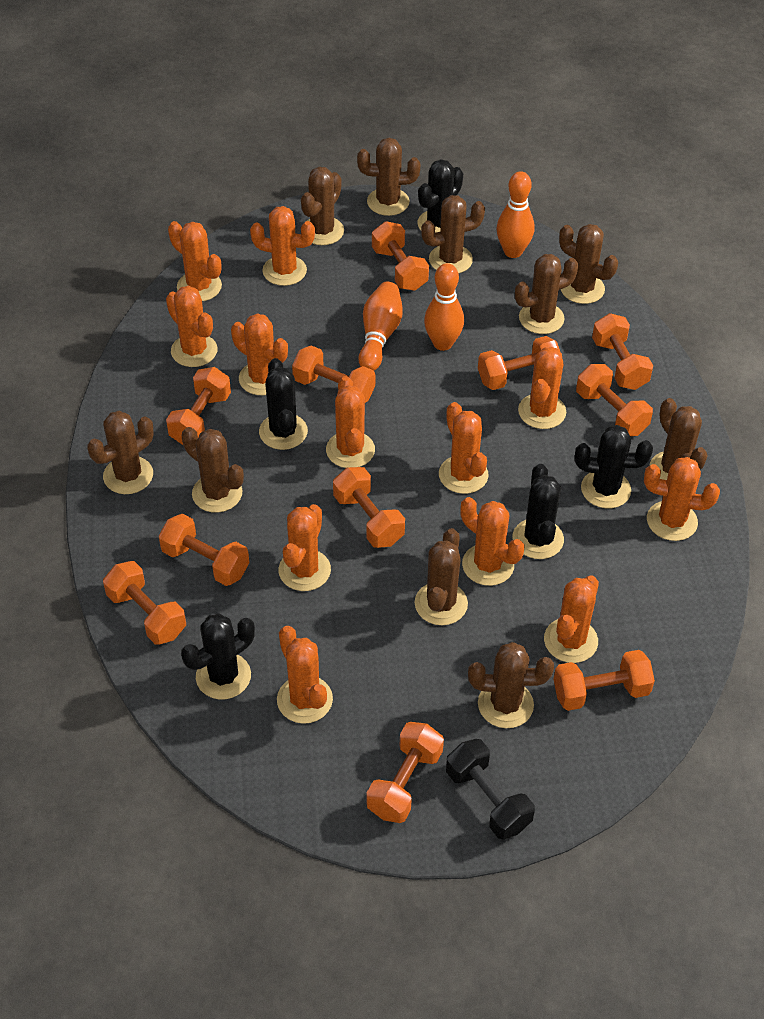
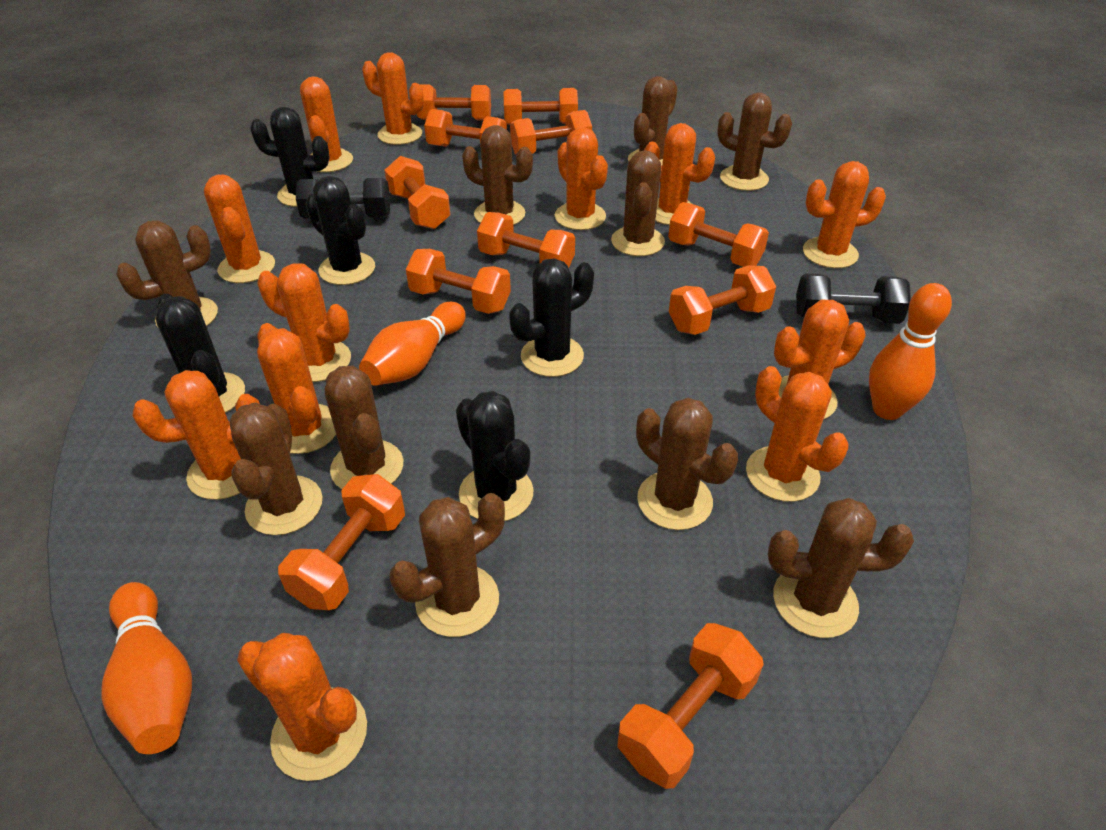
black dumbbell: [446,739,535,839] = 1 -> [296,178,390,219] [796,273,911,324] = 2

